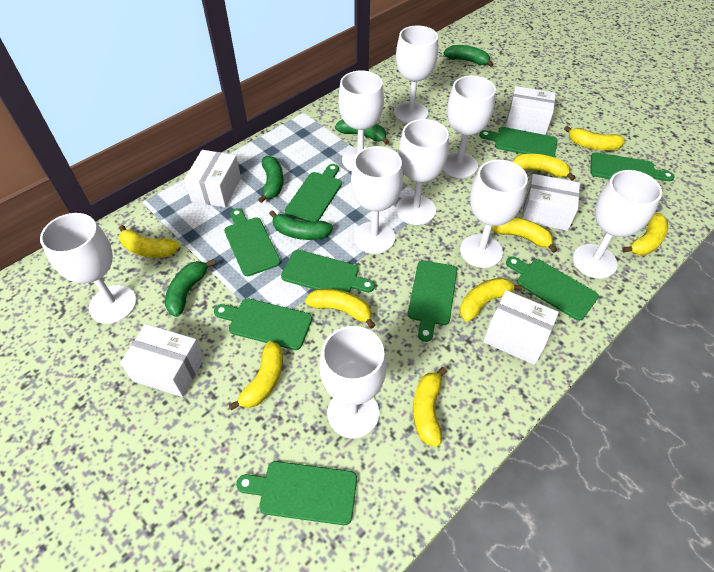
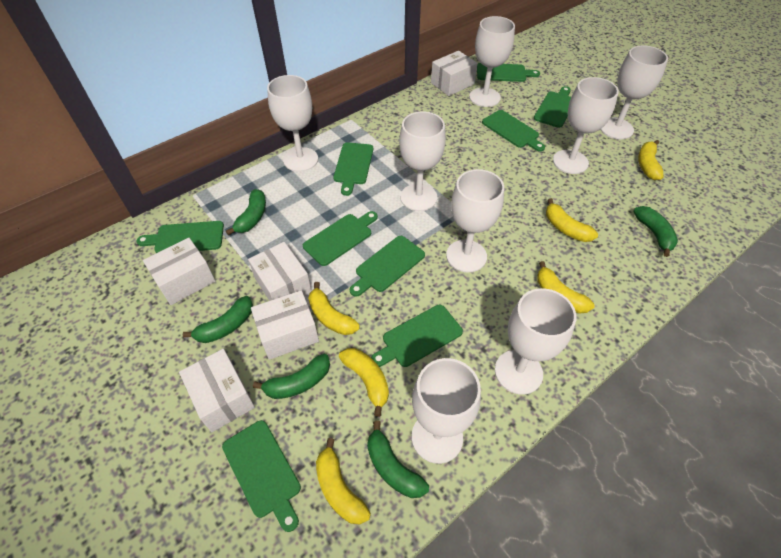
white goblet: [40,213,137,324] [319,326,387,439] [338,70,384,171] [351,146,403,254] [394,26,438,123] [396,119,449,225] [443,76,496,178] [460,160,528,268] [573,170,662,279] = 9 -> [267,75,318,172] [399,111,446,211] [412,358,481,464] [446,169,504,272] [469,16,515,107] [495,288,576,395] [553,77,619,174] [600,45,668,139] = 8
yellow banana: [119,225,180,258] [229,341,283,410] [305,289,375,329] [413,367,447,447] [460,278,523,322] [491,217,557,253] [513,154,575,180] [564,126,625,150] [622,213,668,256] = 9 -> [308,282,360,335] [316,438,371,525] [339,348,389,417] [537,261,595,314] [546,198,598,242] [638,140,664,180] = 6

